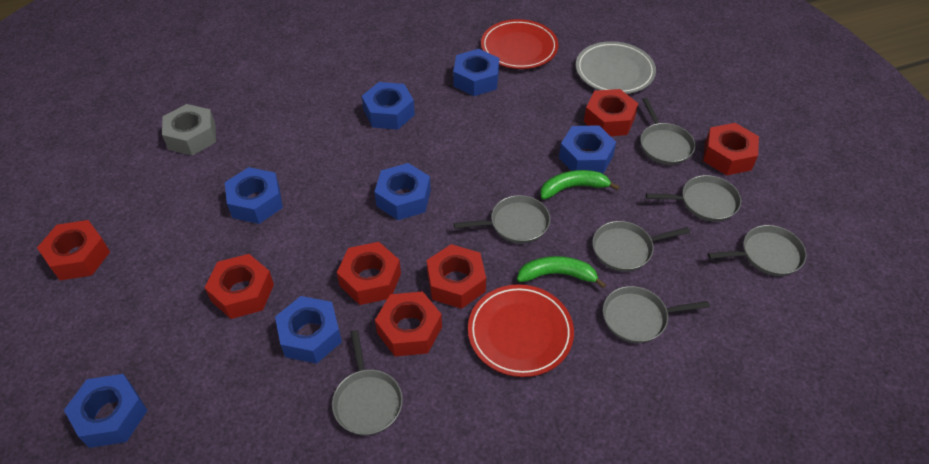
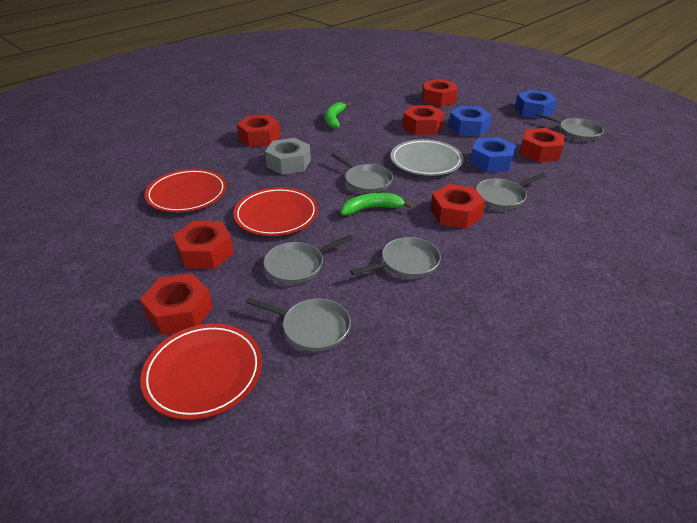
blue nut: [64,374,148,448] [225,167,283,224] [275,296,342,364] [362,82,415,130] [375,163,431,220] [453,49,499,96] [559,125,616,174] = 7 -> [448,106,492,137] [470,137,516,173] [515,90,557,119] = 3
grey pan: [332,330,403,435] [454,195,550,243] [592,221,690,272] [603,286,710,343] [640,98,695,165] [646,175,741,222] [708,225,806,276] = 7 -> [246,298,351,351] [263,235,353,284] [331,153,393,193] [350,237,441,278] [476,173,546,210] [535,113,604,141] = 6
red plate: [468,284,574,377] [481,19,558,69] = 2 -> [140,324,262,420] [145,169,227,213] [233,187,318,236] = 3

